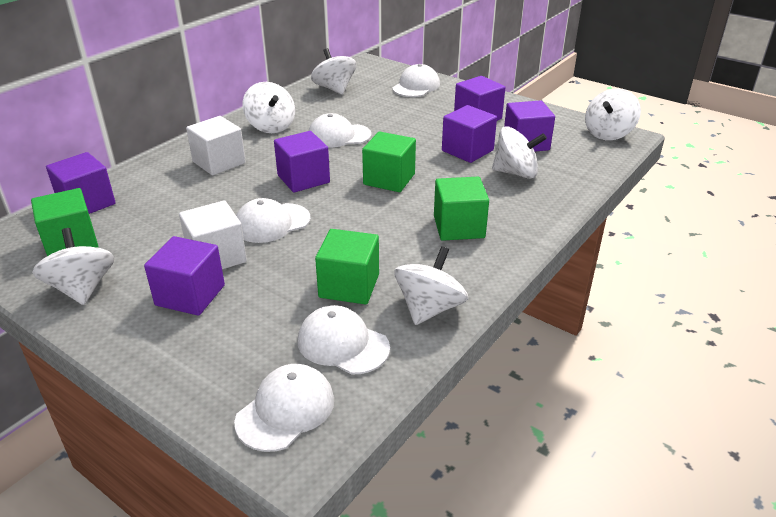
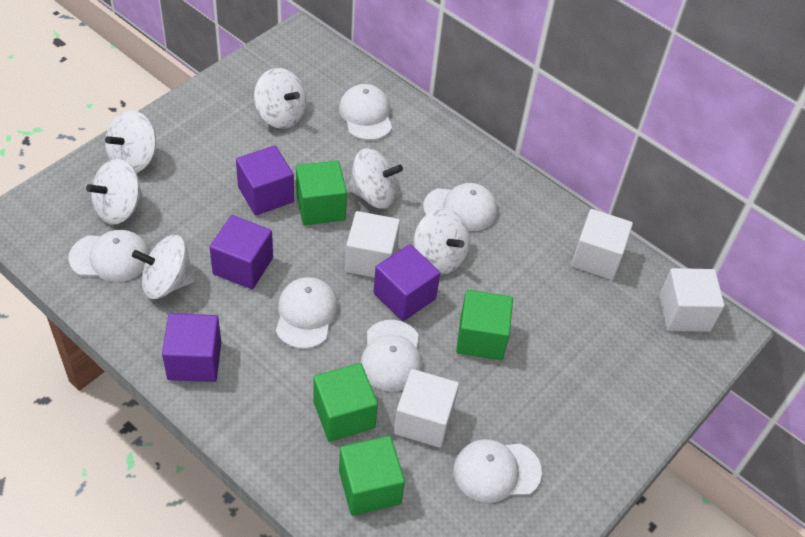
purple cube: [46,152,116,214] [144,236,225,316] [274,131,330,193] [442,105,497,163] [454,76,505,121] [504,100,555,152] = 6 -> [162,313,221,382] [209,215,273,289] [236,145,294,216] [373,244,440,321] = 4
white cap: [234,364,334,452] [236,198,311,243] [298,305,390,375] [308,113,371,147] [392,64,440,97] = 5 -> [68,230,150,282] [276,277,338,349] [339,84,392,140] [360,320,422,392] [423,183,497,231] [453,439,542,503] = 6
white cube: [179,200,247,269] [186,116,246,176] = 2 -> [345,211,400,278] [394,369,459,448] [571,209,633,280] [659,268,724,332] = 4

